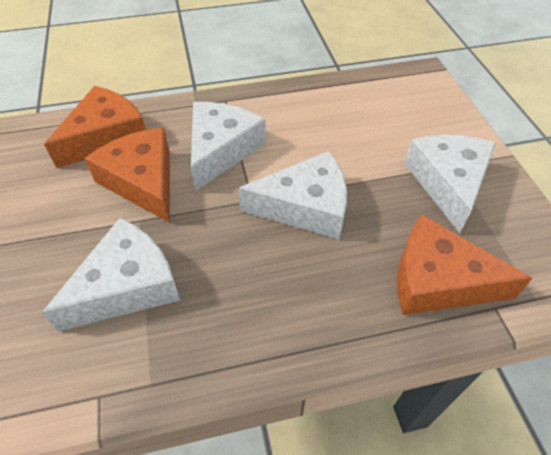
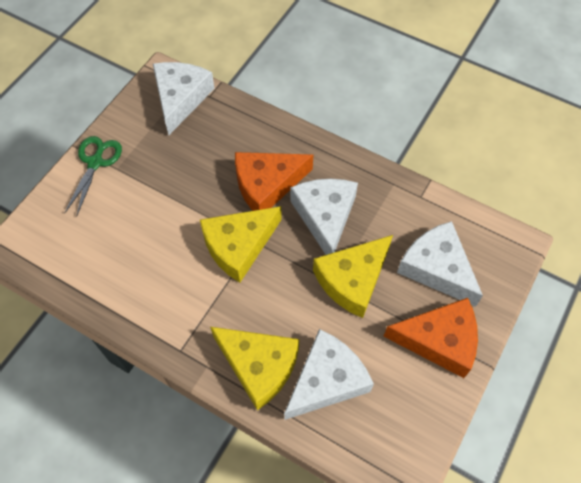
green scissors: none = 0 -> [64,136,122,217] = 1
orange cheese: [44,86,146,168] [84,127,170,223] [397,215,532,315] = 3 -> [235,152,313,211] [383,298,478,378] = 2
yellow cheese: none = 0 -> [200,206,282,283] [210,327,299,410] [313,235,393,318] = 3

